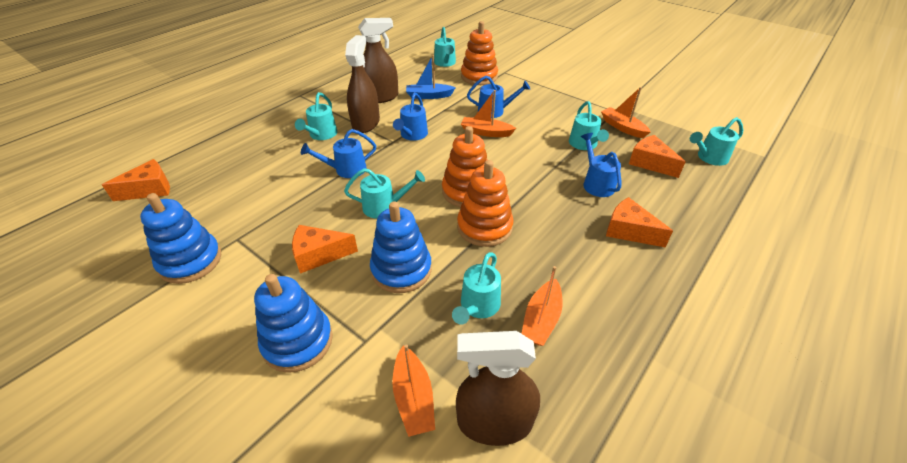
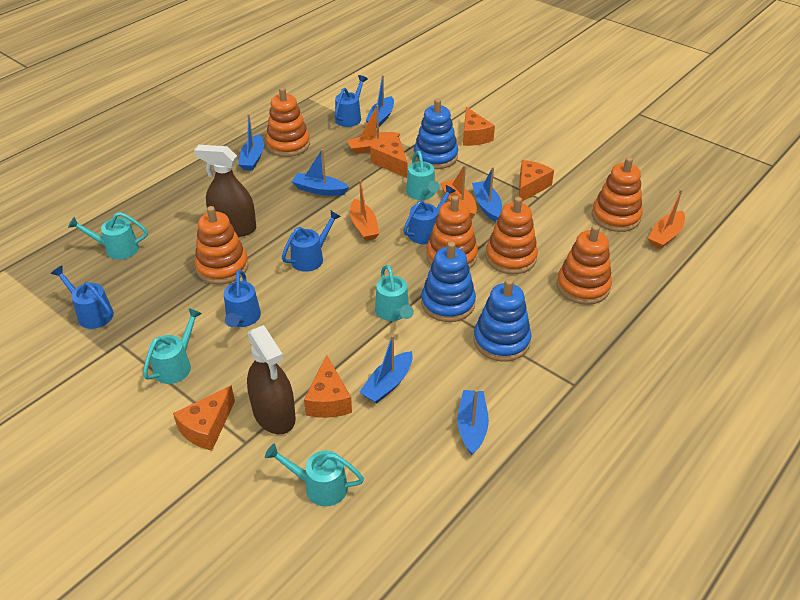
blue boat: [406,55,456,99] = 1 -> [238,114,264,171] [292,149,349,196] [359,335,413,404] [365,75,394,127] [457,390,489,455] [472,167,502,222] = 6
blue watering can: [301,129,376,178] [393,93,428,141] [467,76,530,118] [581,133,621,197] = 4 -> [51,266,114,329] [224,270,261,327] [282,211,341,272] [335,75,368,127] [403,185,456,244] = 5
brown spray bottle: [345,35,380,133] [358,18,398,103] [456,331,540,446] = 3 -> [194,145,256,237] [247,325,296,434] = 2
orange cheese: [102,159,170,201] [292,225,358,274] [606,197,673,247] [629,135,686,178] = 4 -> [173,385,235,451] [304,355,352,418] [370,137,407,178] [463,107,495,146] [519,160,554,201] = 5
orange stacking toy: [442,126,488,207] [457,160,513,247] [461,21,498,85] = 3 -> [195,206,248,284] [266,87,310,157] [426,195,478,269] [485,197,538,274] [557,225,612,305] [592,157,643,232] = 6
turquoise watering can: [295,92,337,140] [344,168,425,218] [434,27,456,67] [452,252,501,325] [569,101,609,150] [690,117,743,166] = 6 -> [68,212,148,260] [143,308,202,384] [265,444,364,506] [375,265,414,321] [406,151,440,200] = 5

